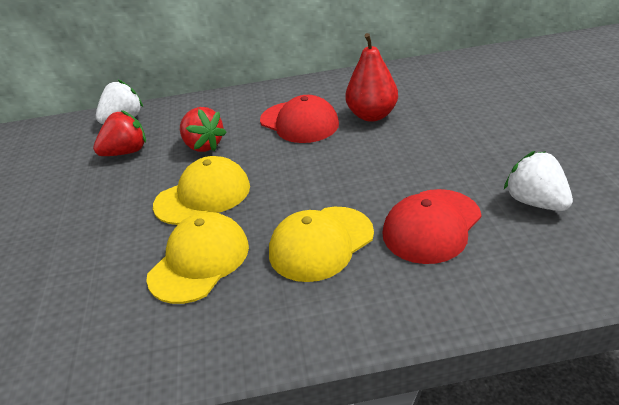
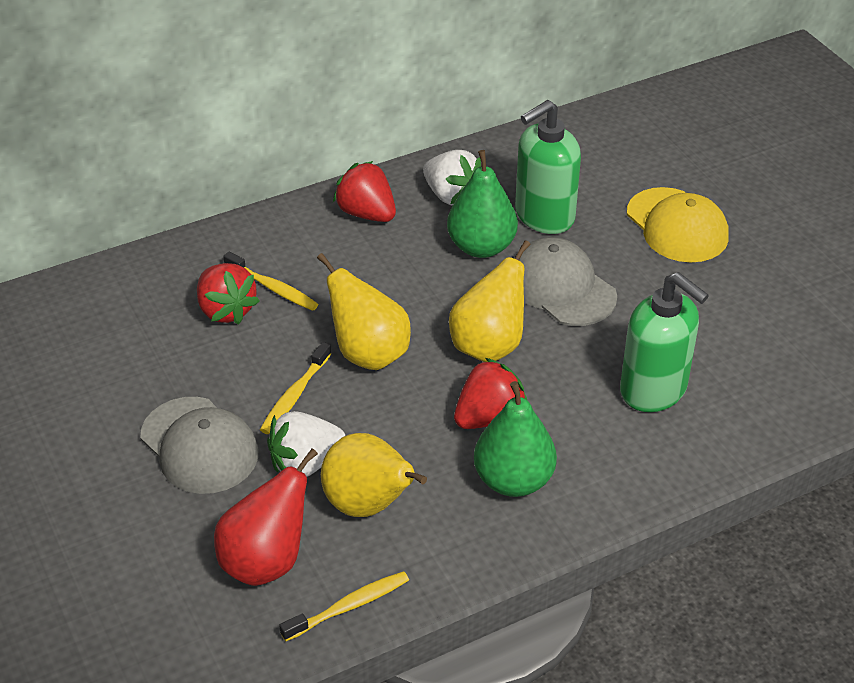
green pear: none = 0 -> [447,150,518,258] [474,381,557,497] = 2
green soap dispenser: none = 0 -> [515,100,581,234] [620,272,709,412] = 2
grey cap: none = 0 -> [140,397,258,494] [514,237,617,326] = 2
red cap: [260,95,339,143] [382,189,482,264] = 2 -> none = 0
red strawberry: [93,110,146,156] [180,107,227,152] = 2 -> [197,263,260,324] [333,161,396,222] [454,358,527,429] = 3
yellow cap: [146,212,249,304] [153,156,250,225] [269,207,374,282] = 3 -> [627,187,729,262] = 1
yellow pear: none = 0 -> [317,253,411,370] [321,433,427,517] [449,240,531,362] = 3
yellow toothbrush: none = 0 -> [223,252,318,311] [260,342,331,434] [279,571,409,641] = 3

